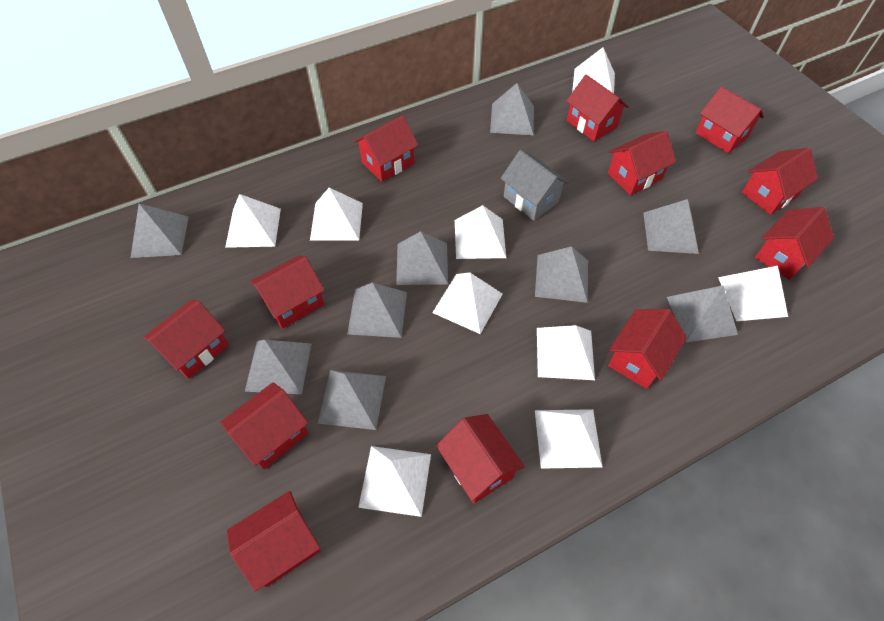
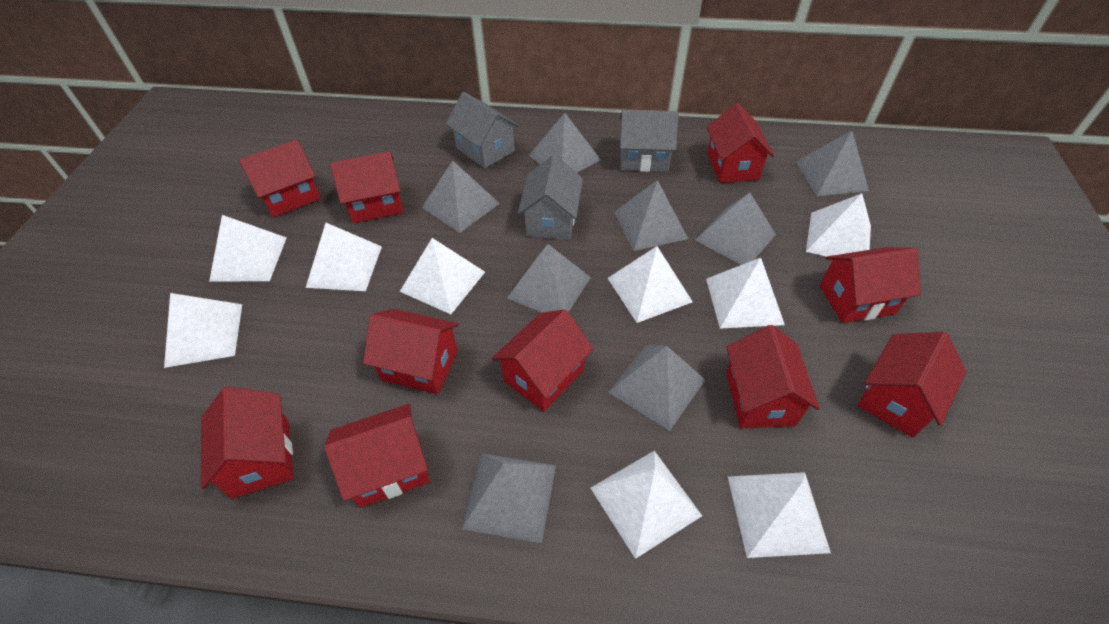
grey house: [500,150,569,221] = 1 -> [446,92,519,168] [518,155,583,240] [620,110,679,172] = 3
grey pyramid: [130,203,189,258] [245,340,311,394] [318,370,386,430] [347,283,407,338] [396,231,448,285] [490,83,534,135] [535,246,588,303] [643,199,699,254] [667,285,738,342] = 9 -> [422,161,500,233] [461,453,556,543] [507,244,591,312] [529,113,601,173] [608,345,705,431] [614,180,688,251] [695,192,776,265] [796,130,869,196] = 8
red house: [143,300,229,379] [220,382,308,470] [227,491,320,592] [250,255,325,329] [354,115,418,182] [436,414,525,504] [566,75,629,142] [608,131,676,195] [608,309,687,389] [695,86,764,153] [742,148,818,215] [755,207,834,280] = 12 -> [201,386,294,499] [239,140,321,217] [324,404,430,508] [330,151,403,223] [363,309,459,394] [492,309,594,412] [707,103,774,183] [726,325,820,429] [820,247,921,323] [857,332,966,438] = 10

